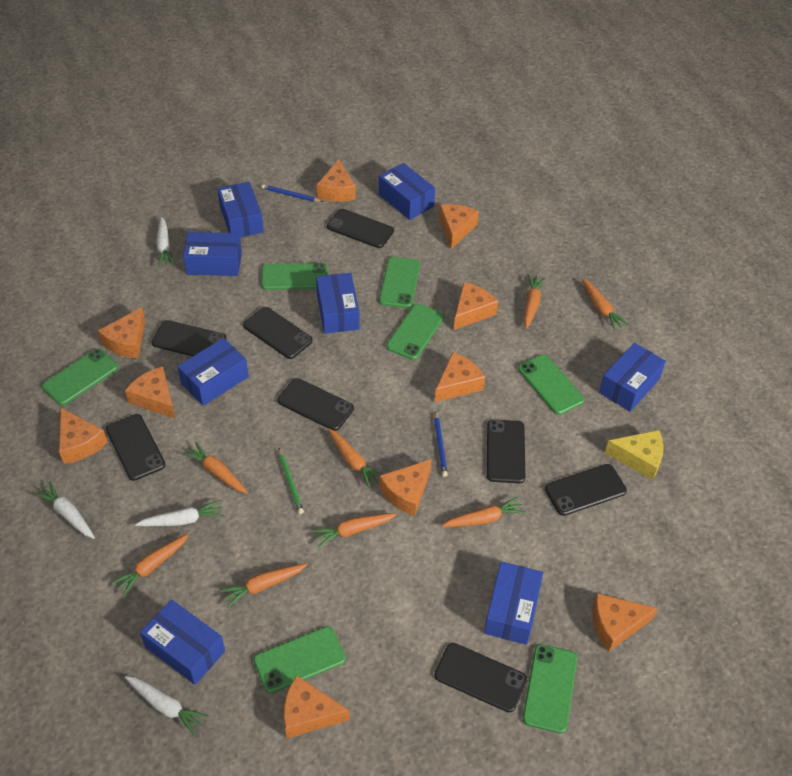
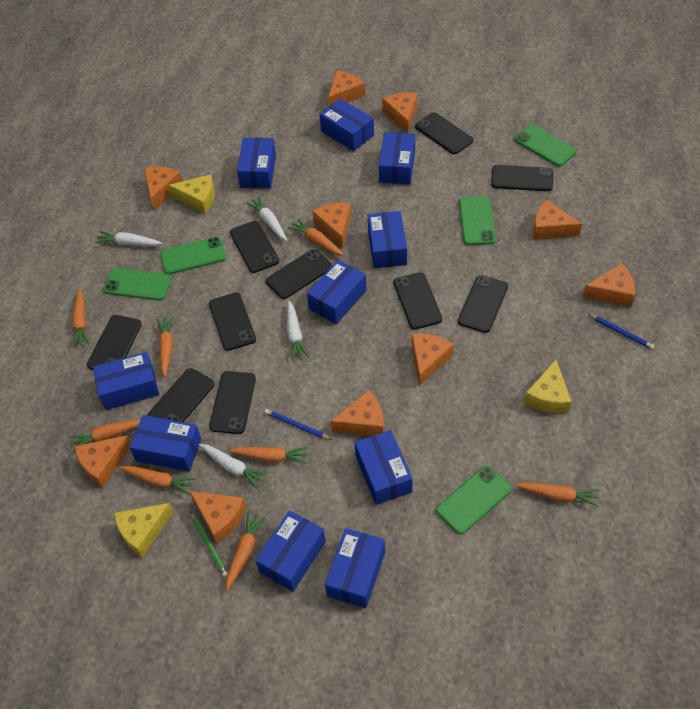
black phone: [106,414,165,481] [151,320,227,356] [243,307,313,359] [277,378,354,431] [327,209,394,248] [434,643,527,713] [487,419,525,483] [545,464,627,516] = 8 -> [87,315,142,370] [148,368,215,422] [209,292,256,351] [209,371,256,434] [230,221,279,273] [266,249,332,299] [393,272,442,330] [415,112,473,154] [458,275,508,333] [491,165,553,191] = 10
blue box: [140,599,225,685] [177,338,249,406] [183,232,242,276] [217,182,264,237] [316,273,359,334] [379,163,435,220] [484,561,543,645] [599,343,666,412] = 8 -> [93,352,159,410] [130,415,201,472] [237,138,276,188] [255,510,326,592] [307,260,367,324] [319,98,374,151] [325,528,385,608] [355,430,413,505] [368,211,407,268] [379,132,415,184] = 10
green phone: [42,348,118,406] [253,626,346,693] [261,263,327,290] [379,257,420,308] [386,304,444,360] [518,354,585,415] [522,644,578,733] = 7 -> [103,268,172,301] [160,237,226,274] [436,466,512,535] [459,196,496,245] [515,125,576,167] = 5
yellow cheese: [605,430,664,480] = 1 -> [114,503,174,557] [168,174,215,214] [524,360,571,414] = 3

